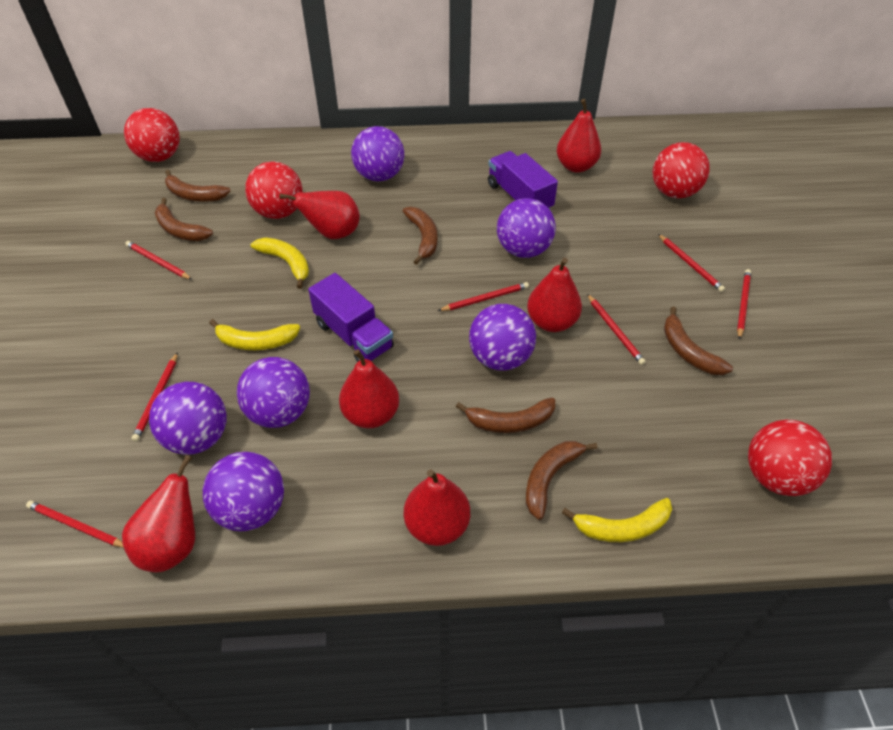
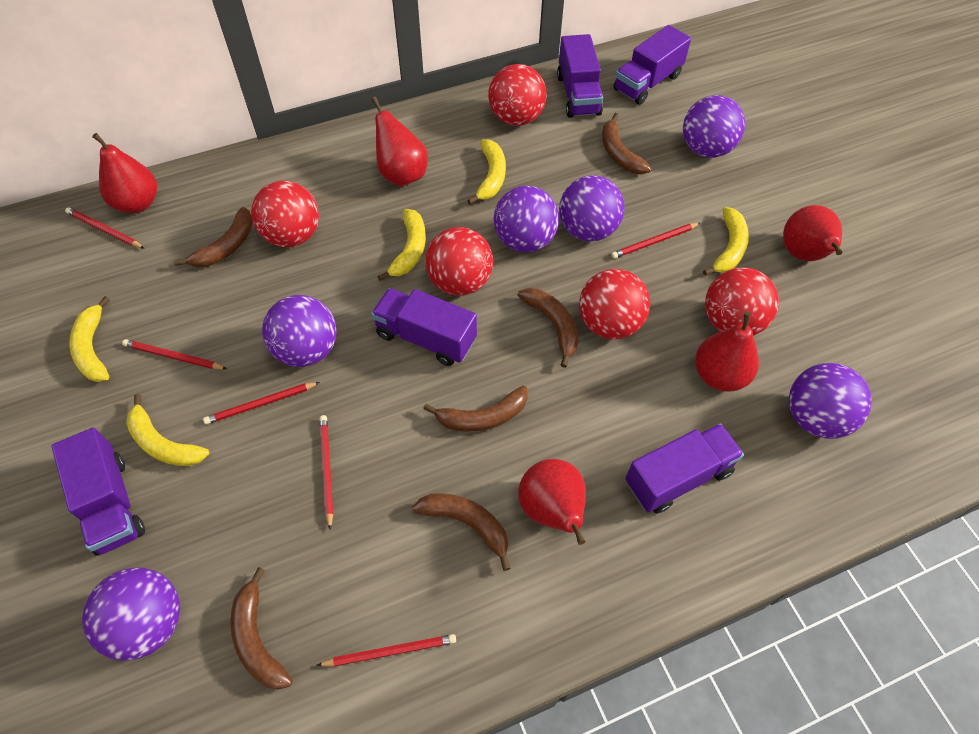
purple truck: [308,273,394,362] [488,151,558,209] = 2 -> [51,428,145,556] [371,288,477,366] [557,34,603,118] [614,25,691,105] [625,424,744,514] = 5
red ball: [124,108,180,162] [245,161,303,219] [653,142,710,198] [748,420,832,496] = 4 -> [251,181,319,247] [425,227,493,295] [488,64,547,126] [579,269,650,339] [705,267,779,336] = 5
red pear: [122,455,195,572] [280,191,360,239] [339,349,399,428] [404,469,470,546] [527,258,582,332] [556,99,601,173] = 6 -> [92,133,157,213] [371,97,428,186] [518,459,586,545] [695,312,759,392] [783,205,843,261] = 5
red pencil: [26,501,124,548] [125,241,192,280] [131,352,178,442] [438,282,529,311] [587,294,646,365] [658,234,725,292] [737,269,751,340] = 7 -> [65,207,145,249] [122,339,227,369] [203,382,320,424] [316,634,456,667] [320,415,333,530] [611,223,700,259] = 6
yellow banana: [209,319,300,350] [251,237,309,289] [562,498,672,542] = 3 -> [70,296,110,382] [126,394,209,466] [377,209,426,281] [467,139,506,204] [703,207,749,275] = 5

